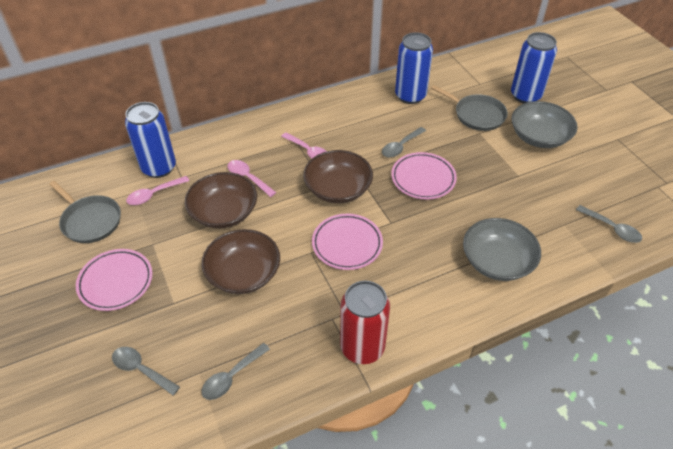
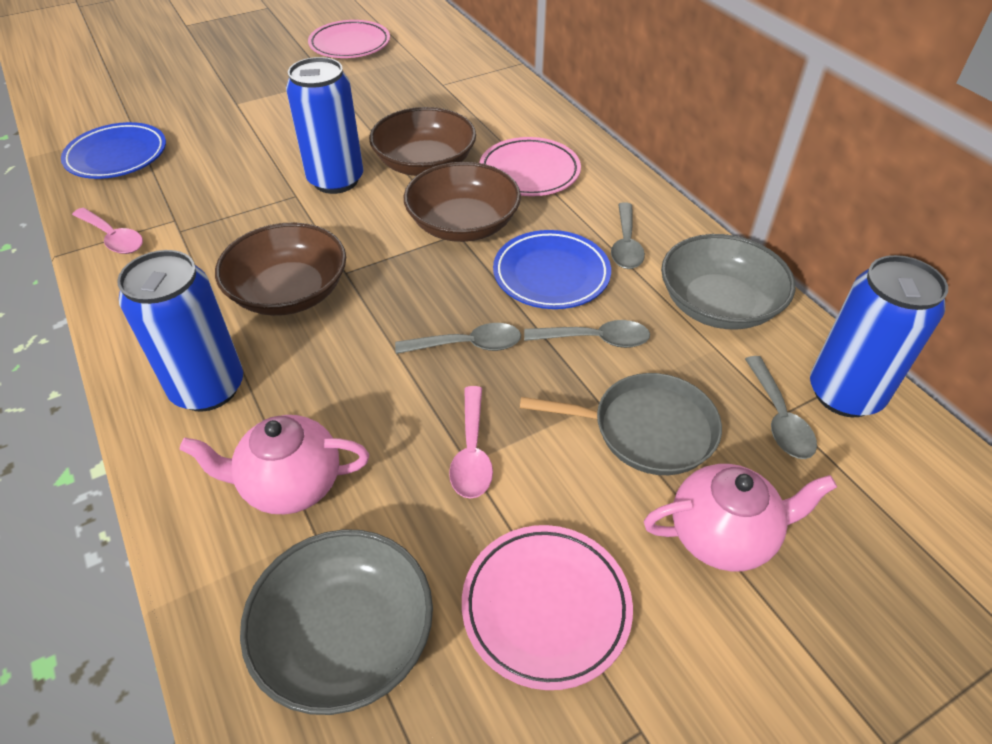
blue plate: none = 0 -> [61,122,166,179] [493,230,611,309] = 2
grey pan: [49,181,121,243] [431,85,508,131] = 2 -> [520,373,722,475] = 1
pink spoon: [126,176,189,205] [227,160,277,197] [281,132,327,159] = 3 -> [72,208,143,254] [449,386,493,499] = 2
pink teapot: none = 0 -> [180,415,369,514] [644,464,837,572] = 2
red can: [340,281,390,364] = 1 -> none = 0

